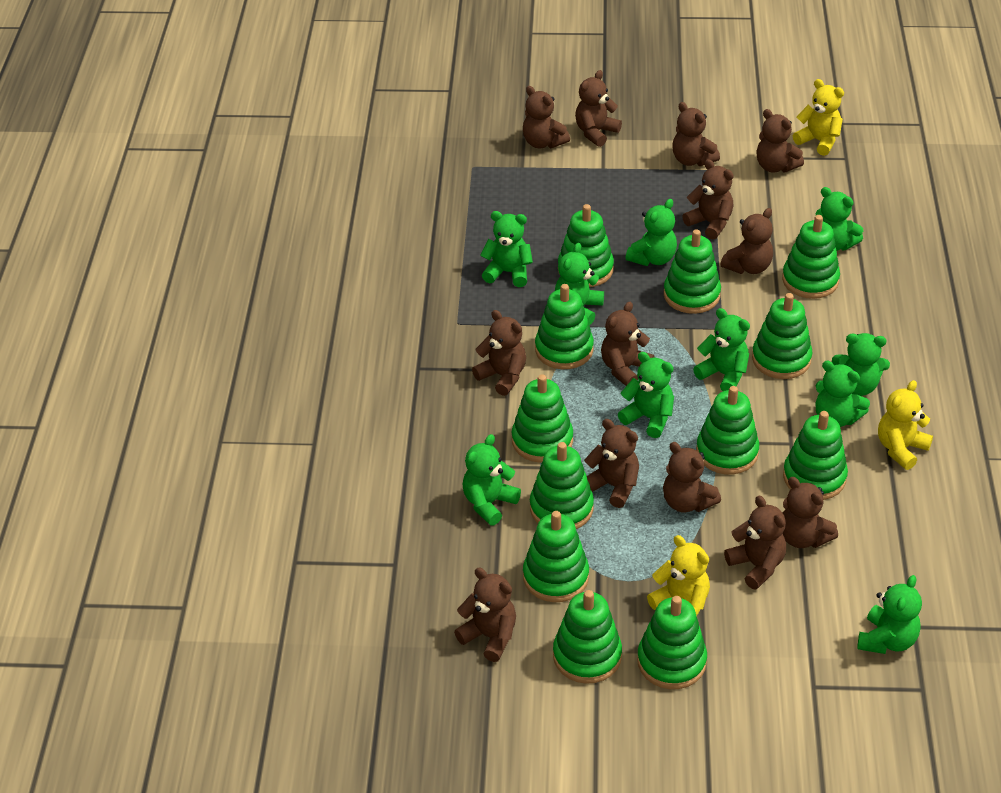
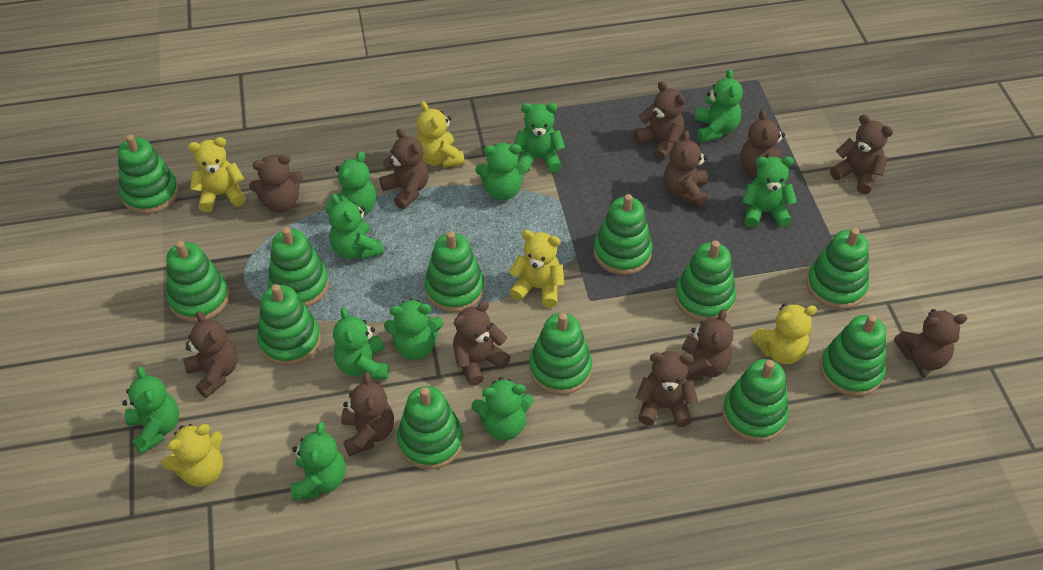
brown teddy bear: [454,568,516,662] [472,310,526,396] [523,86,570,148] [575,70,622,147] [584,419,639,508] [601,302,654,386] [663,442,721,512] [672,102,720,166] [682,159,734,239] [720,208,773,274] [724,496,786,590] [756,109,804,173] [782,477,838,548] = 13 -> [183,311,237,398] [249,154,303,213] [341,372,394,457] [379,128,429,209] [453,301,511,386] [633,81,685,161] [636,351,698,427] [664,131,708,207] [682,309,733,381] [740,110,785,176] [830,115,893,194] [894,309,967,370] = 12
green teddy bear: [463,434,521,526] [480,211,533,287] [555,243,604,326] [618,352,674,438] [626,199,677,266] [693,308,750,391] [816,187,863,251] [816,361,870,427] [832,333,890,396] [857,575,922,654] = 10 -> [122,366,179,454] [290,422,346,501] [326,151,376,215] [329,194,384,260] [333,307,389,379] [384,298,443,360] [472,377,533,440] [475,143,529,200] [514,103,565,173] [695,69,743,143] [742,157,797,228] = 11
yellow teddy bear: [647,535,710,616] [793,79,844,156] [878,380,933,470] = 3 -> [162,424,223,487] [188,137,246,212] [416,101,465,168] [509,230,564,308] [750,303,817,364] = 5

